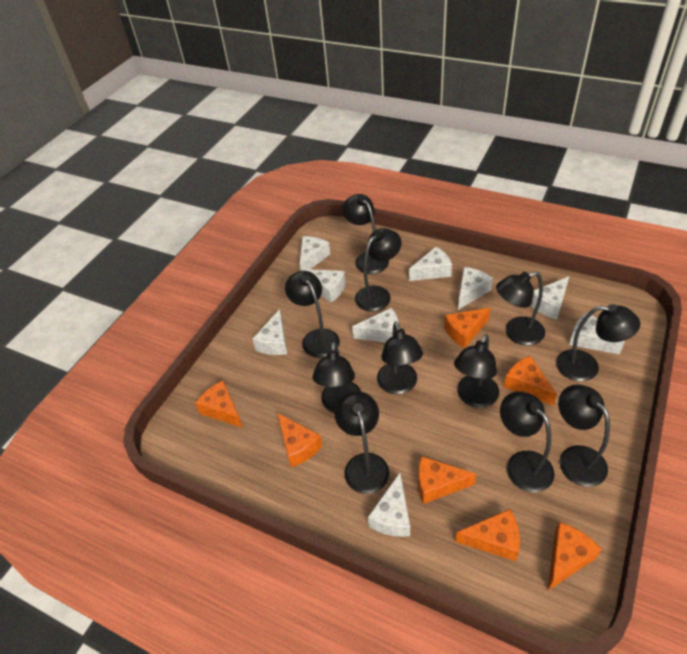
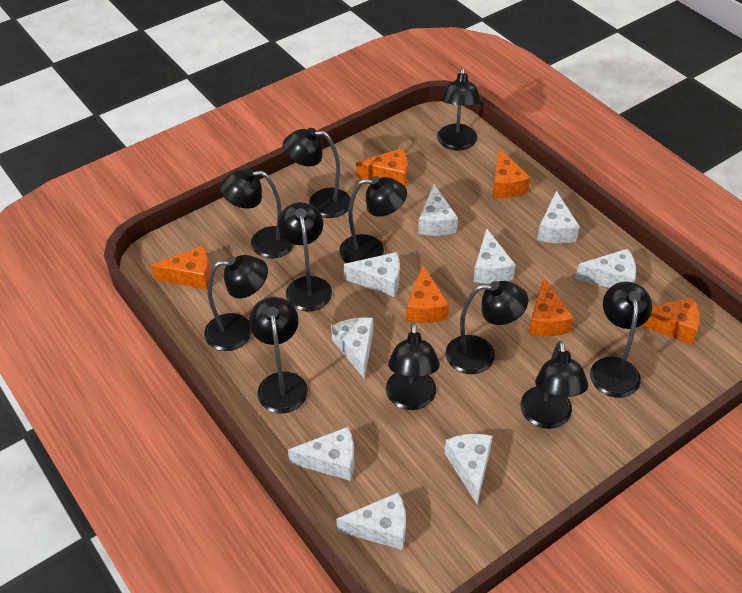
orange cheese: [195,381,243,428] [277,413,322,467] [418,456,476,504] [444,308,491,349] [455,509,520,561] [504,356,557,405] [548,522,602,590] = 7 -> [151,245,210,290] [356,148,407,186] [406,266,449,323] [492,149,531,198] [528,278,574,336] [641,298,700,345] = 6

